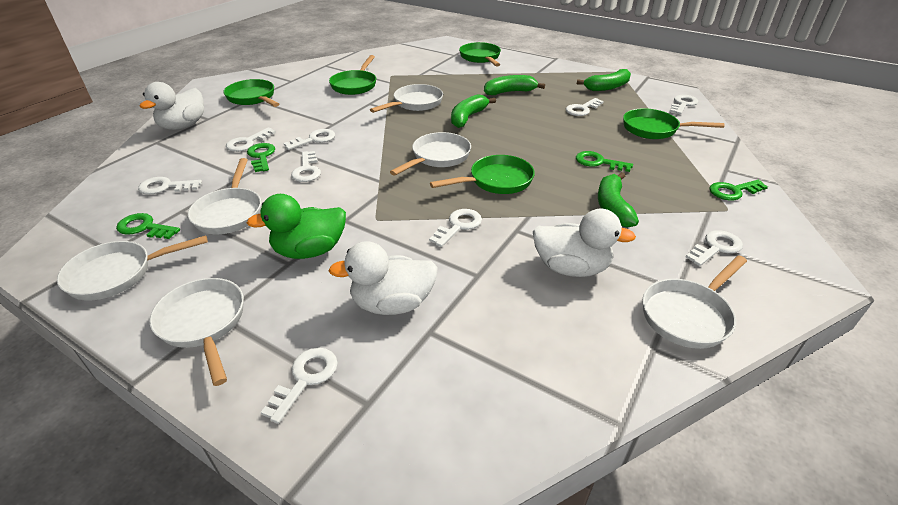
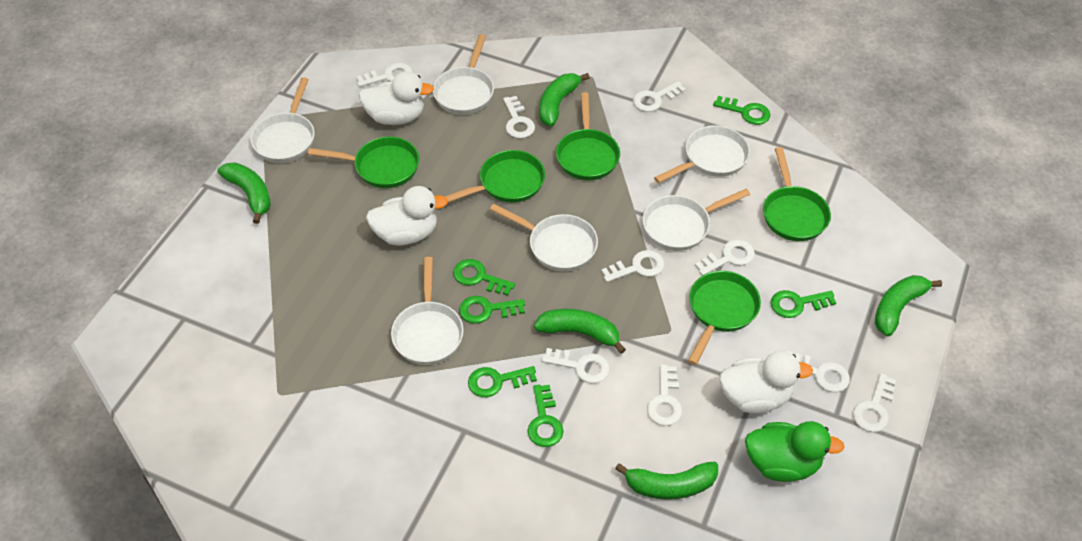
green banana: [451,94,496,128] [484,75,545,95] [577,69,631,91] [598,172,639,228] = 4 -> [217,162,271,224] [534,309,626,354] [539,73,590,126] [615,462,718,500] [875,275,942,336] = 5
green key: [116,213,180,239] [247,143,275,172] [576,151,633,172] [709,180,768,201] = 4 -> [453,259,515,296] [459,296,525,324] [468,366,537,397] [528,385,564,447] [713,96,770,125] [771,290,836,318] = 6

